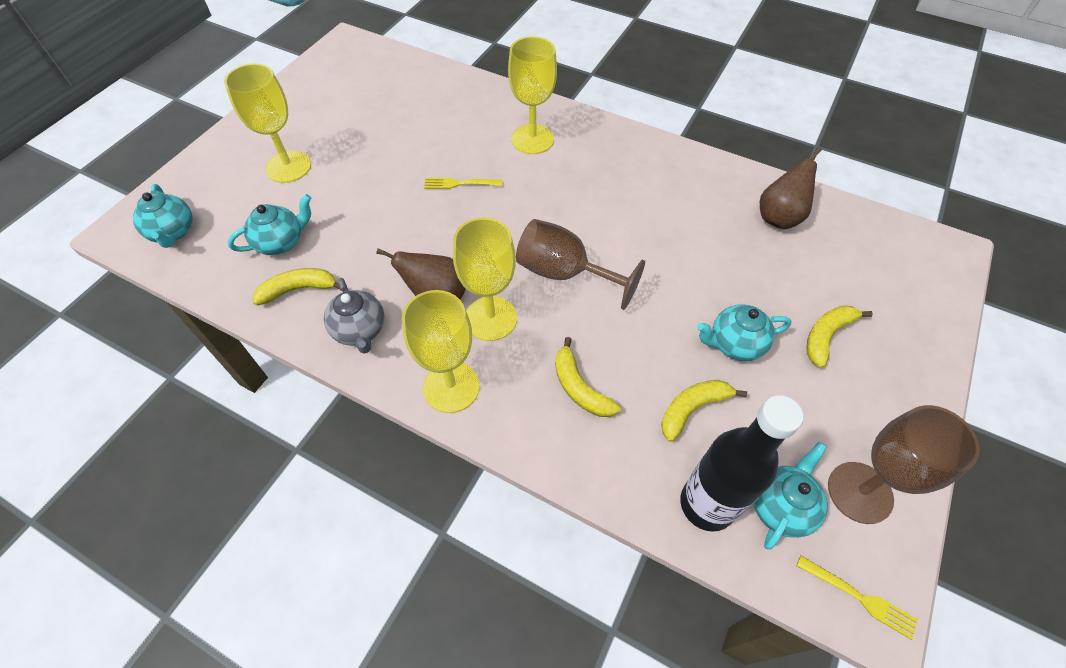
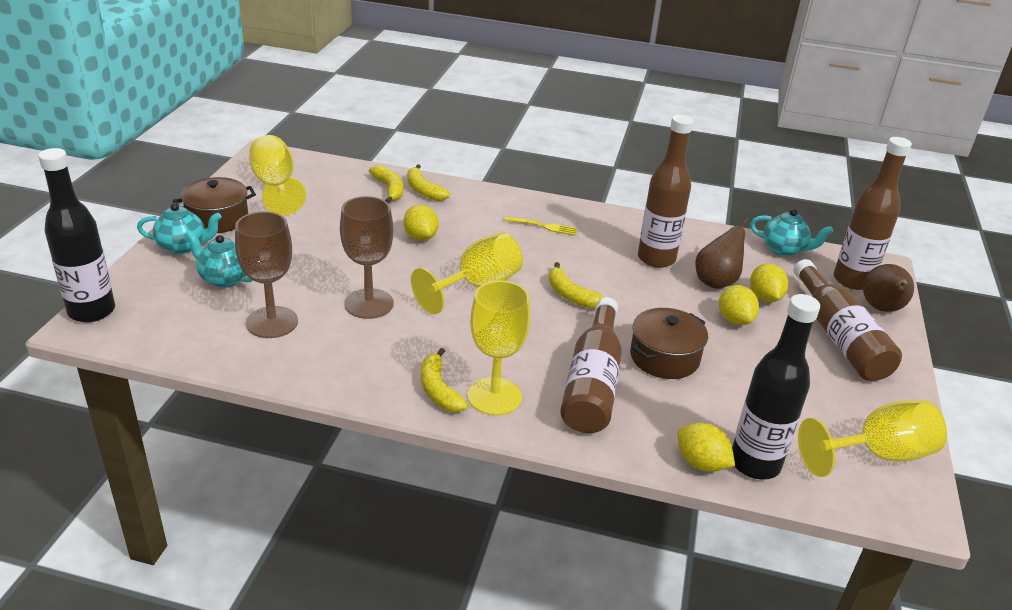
black bottle: [680,395,803,532] = 1 -> [38,148,115,323] [732,294,820,480] = 2
brown bottle: none = 0 -> [560,297,622,433] [638,115,694,268] [794,259,902,381] [833,137,912,290] = 4
brown pot: none = 0 -> [173,177,256,233] [630,308,708,379] = 2
grey teapot: [324,278,385,354] = 1 -> none = 0
turquoise teapot: [133,184,193,248] [228,194,311,255] [697,304,791,361] [753,442,828,550] = 4 -> [137,203,222,254] [185,230,253,288] [750,209,833,256] = 3
yellow fork: [424,178,503,189] [797,556,918,640] = 2 -> [504,217,577,235] = 1
yellow lemon: none = 0 -> [403,205,438,241] [678,423,735,472] [719,285,759,325] [750,263,788,302] = 4

